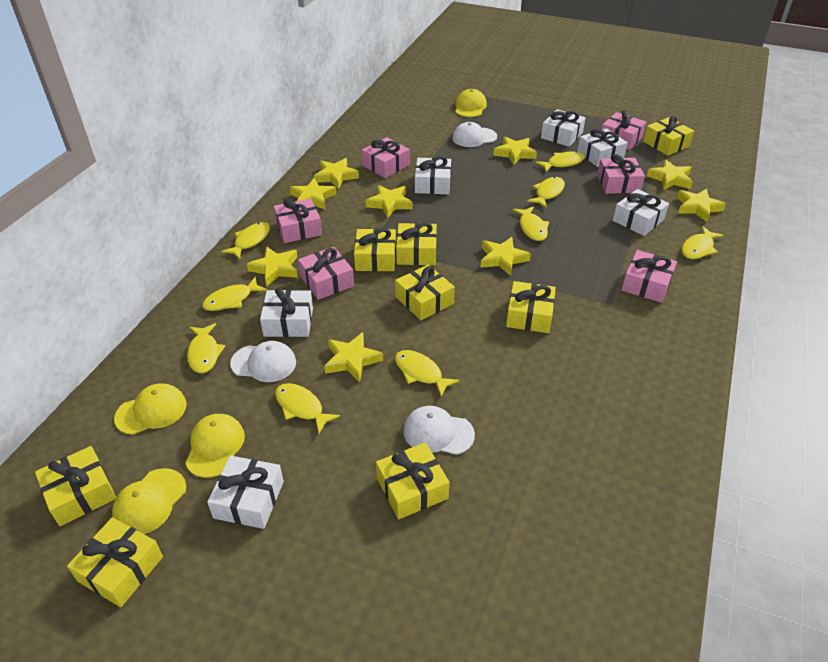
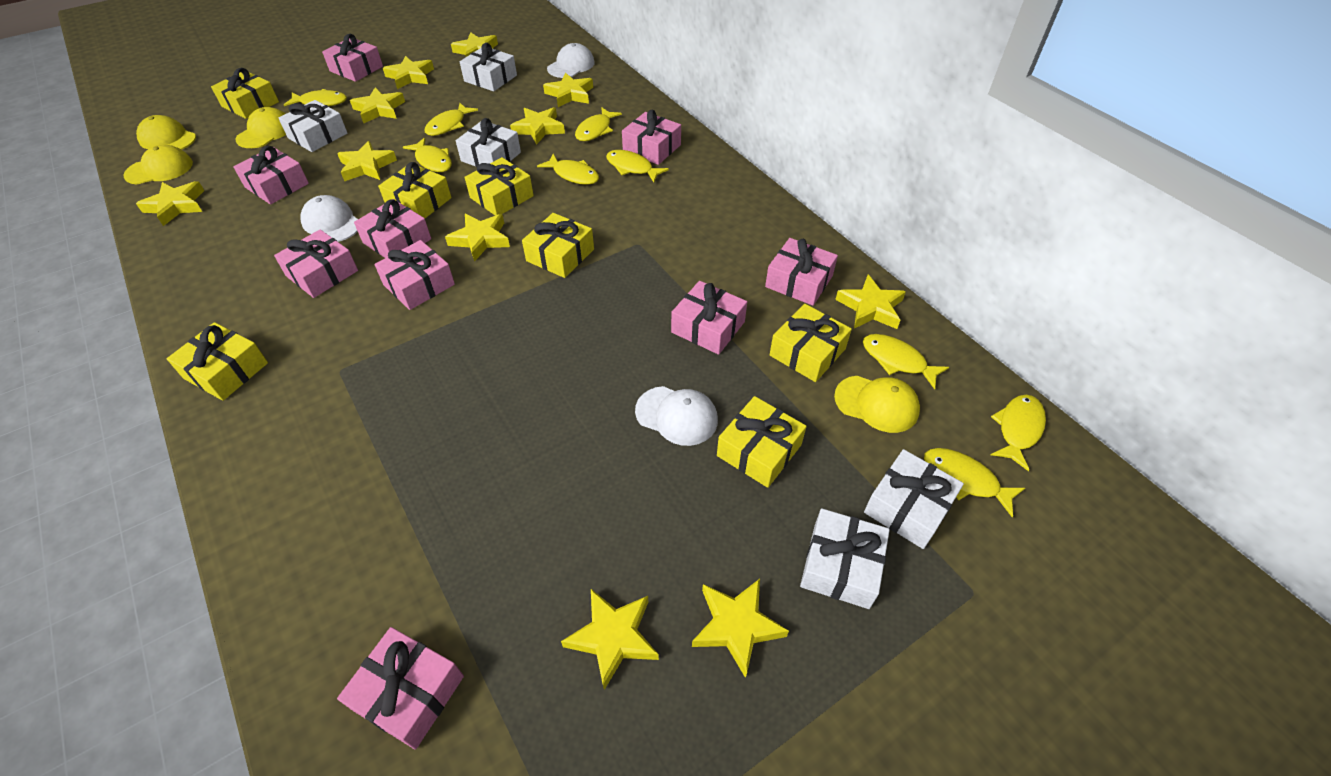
pink gift: [273,198,322,243] [298,247,354,300] [362,137,410,178] [597,154,645,194] [601,110,646,150] [622,250,677,303] = 6 -> [233,146,309,205] [274,229,358,298] [322,34,383,82] [337,627,464,750] [354,199,431,258] [375,240,455,310] [622,110,681,165] [671,281,747,355] [765,238,838,306] = 9
white gift: [207,456,284,529] [260,287,313,337] [415,156,451,194] [541,109,586,147] [577,128,628,167] [613,189,669,236] = 6 -> [279,100,348,152] [456,118,521,167] [460,43,517,92] [800,508,890,609] [864,449,964,549] = 5
yellow gift: [35,446,116,526] [67,517,163,607] [354,228,396,271] [376,442,450,519] [395,265,455,320] [396,223,437,265] [506,281,556,333] [643,116,694,156] = 8 -> [167,322,268,401] [211,68,279,119] [378,162,452,218] [465,157,534,216] [522,213,594,278] [717,396,807,488] [770,304,852,382] = 7
yellow star: [247,246,298,287] [290,178,336,210] [314,158,359,189] [324,332,383,382] [365,185,412,218] [480,237,531,276] [493,136,537,165] [647,160,693,190] [677,189,726,222] = 9 -> [136,181,205,226] [337,141,397,182] [350,87,405,123] [383,56,434,89] [445,214,510,262] [451,32,498,57] [510,107,565,144] [543,73,593,107] [561,589,659,690] [692,579,789,678] [835,275,906,329] = 11

